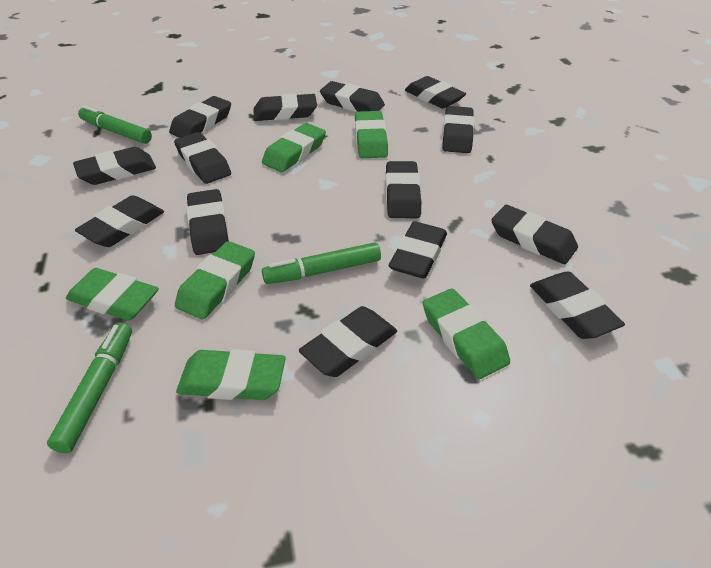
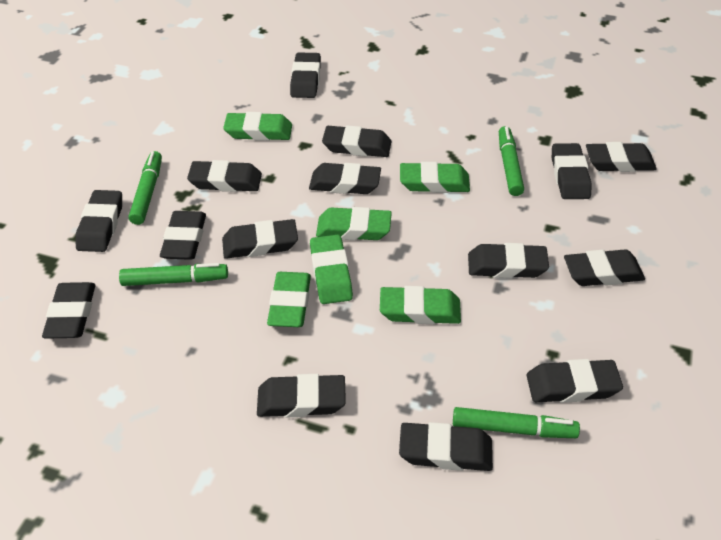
black eraser: [73,147,156,185] [75,195,164,247] [169,96,231,138] [174,132,231,184] [187,189,229,255] [254,93,317,121] [299,306,397,377] [320,81,385,112] [386,161,421,218] [389,221,447,278] [405,76,466,109] [442,106,474,153] [491,205,578,264] [530,272,625,339] = 14 -> [42,282,96,339] [75,190,122,252] [160,211,206,260] [187,160,262,192] [222,219,298,259] [257,374,346,417] [290,53,321,98] [309,163,381,194] [322,125,391,157] [399,422,493,471] [468,243,549,278] [527,359,623,403] [552,143,592,199] [564,249,645,286] [586,142,657,172] = 15
green marker: [47,323,132,453] [78,106,152,144] [262,242,381,284] = 3 -> [119,263,228,286] [129,151,162,225] [453,407,580,438] [499,126,524,196] = 4

